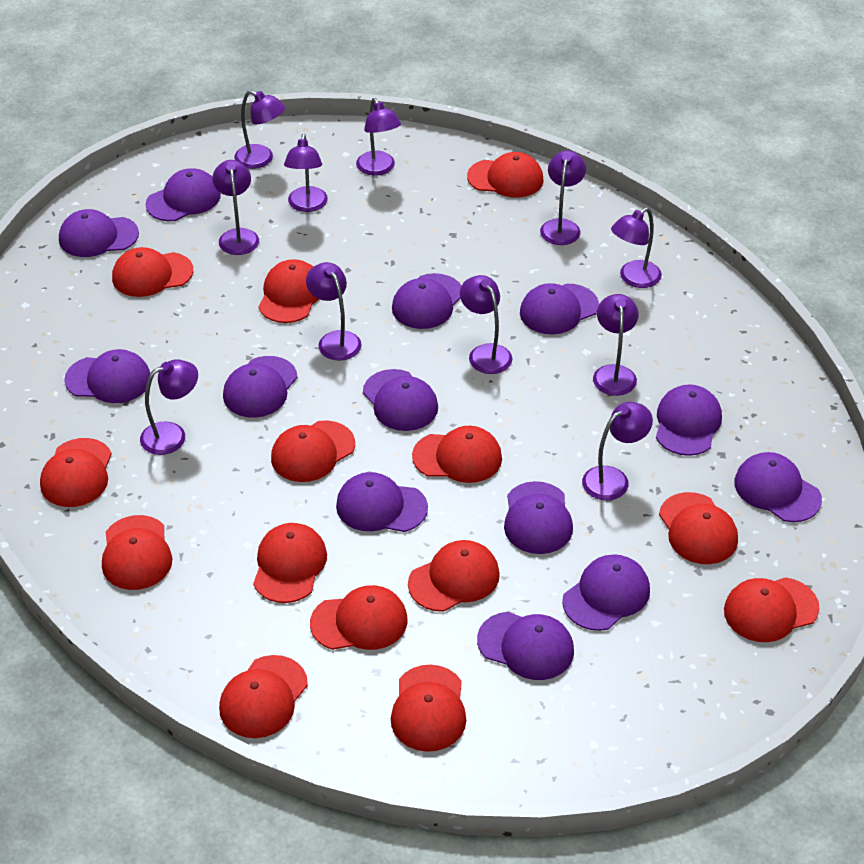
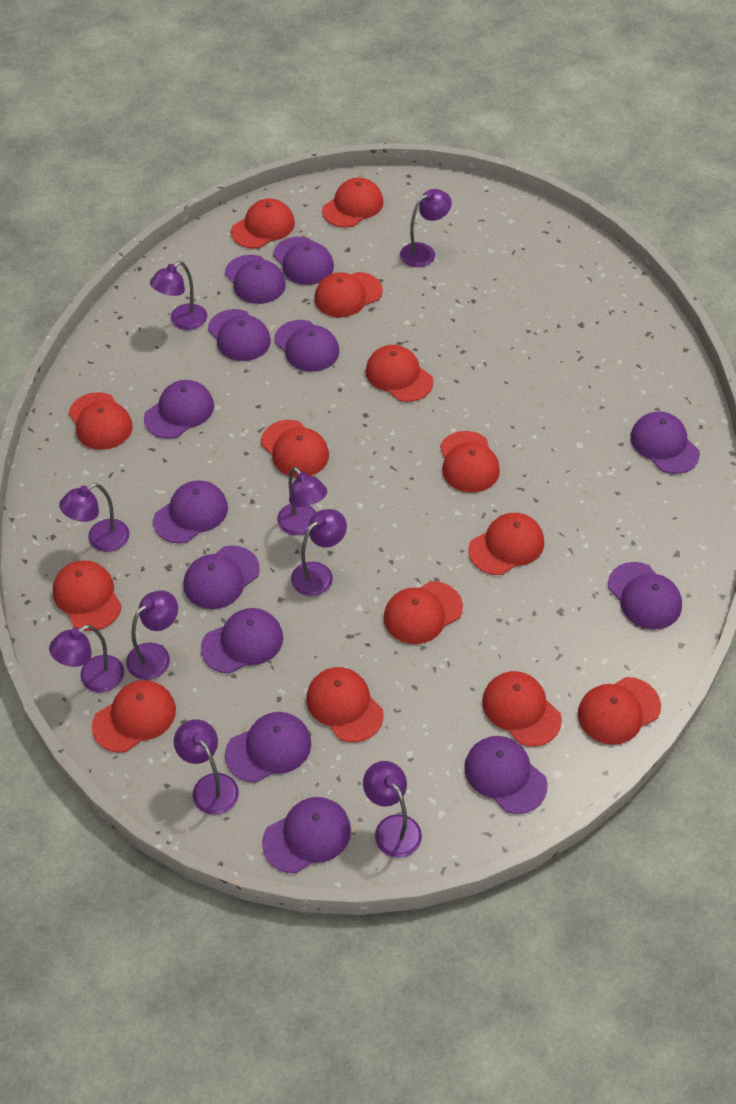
purple lamp: [140,360,198,455] [212,160,259,255] [234,90,285,169] [284,134,328,212] [306,262,362,361] [356,98,401,175] [460,275,512,374] [540,150,586,245] [582,402,653,500] [593,294,639,396] [611,208,662,288] = 11 -> [49,625,124,692] [59,483,129,552] [126,590,178,680] [150,261,207,330] [174,719,239,815] [277,467,327,535] [291,509,347,596] [363,761,422,858] [400,189,452,267] = 9

